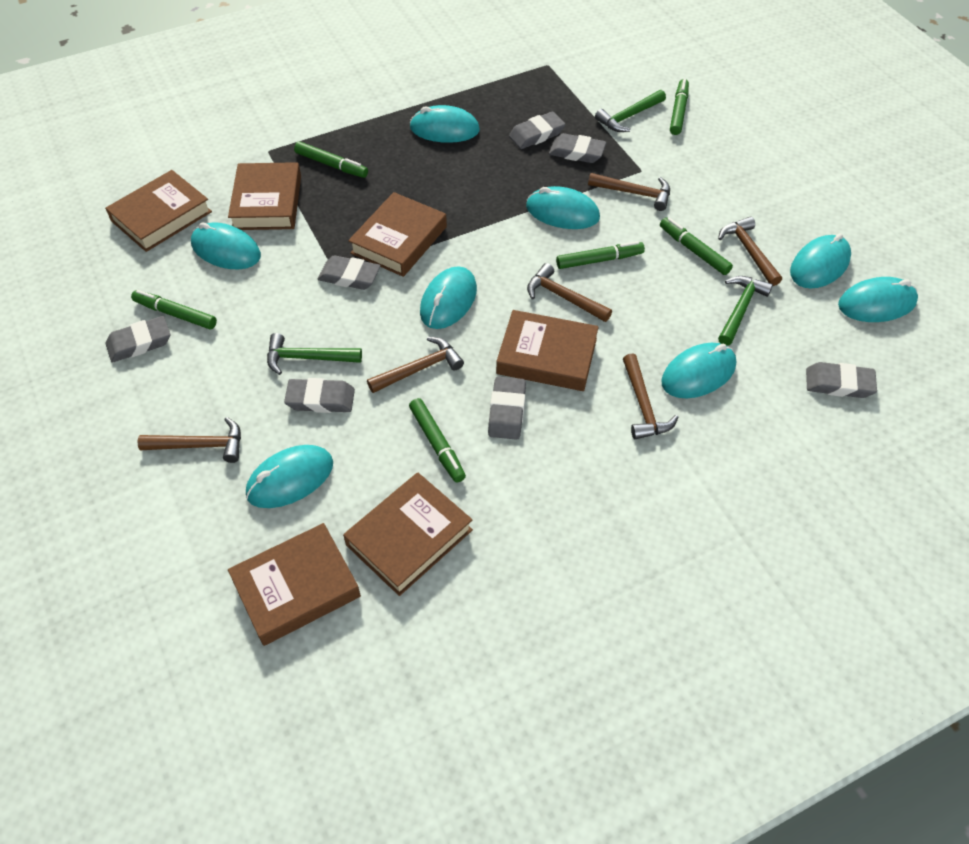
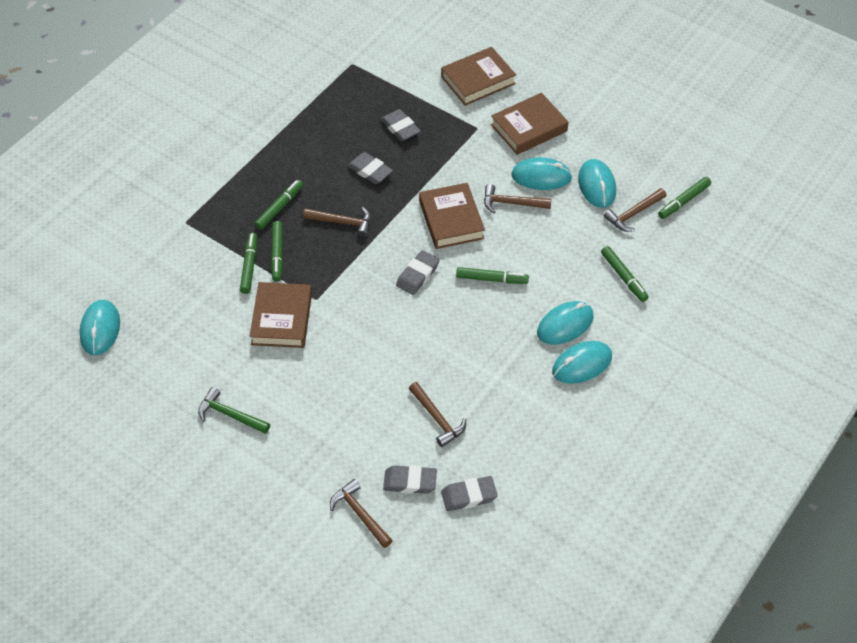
brown book: [105,170,212,252] [228,162,301,230] [228,523,361,646] [343,472,473,596] [348,192,447,277] [496,310,599,391] = 6 -> [249,282,312,348] [419,183,485,249] [441,47,516,106] [491,93,568,155] = 4
brown hammer: [138,417,241,463] [367,337,464,393] [527,263,612,322] [588,173,670,211] [623,353,679,439] [718,216,782,286] = 6 -> [303,207,371,237] [330,479,393,548] [409,382,466,447] [484,184,552,214] [604,188,666,232] = 5
green hammer: [267,333,362,375] [595,90,666,132] [718,276,773,346] = 3 -> [198,387,270,434] = 1
grey eraser: [106,316,170,363] [284,378,355,413] [318,255,381,290] [488,377,526,440] [509,112,565,149] [549,133,606,163] [806,362,877,398] = 7 -> [347,152,393,184] [381,109,421,141] [383,465,437,494] [396,250,439,295] [441,476,498,511] = 5
turquoise mouse: [191,222,261,269] [246,445,333,508] [409,105,480,143] [420,266,477,329] [526,186,600,229] [661,343,736,398] [790,233,851,289] [838,277,918,322] = 8 -> [79,300,120,355] [511,157,572,190] [537,301,594,345] [552,341,612,384] [578,159,616,208] = 5

